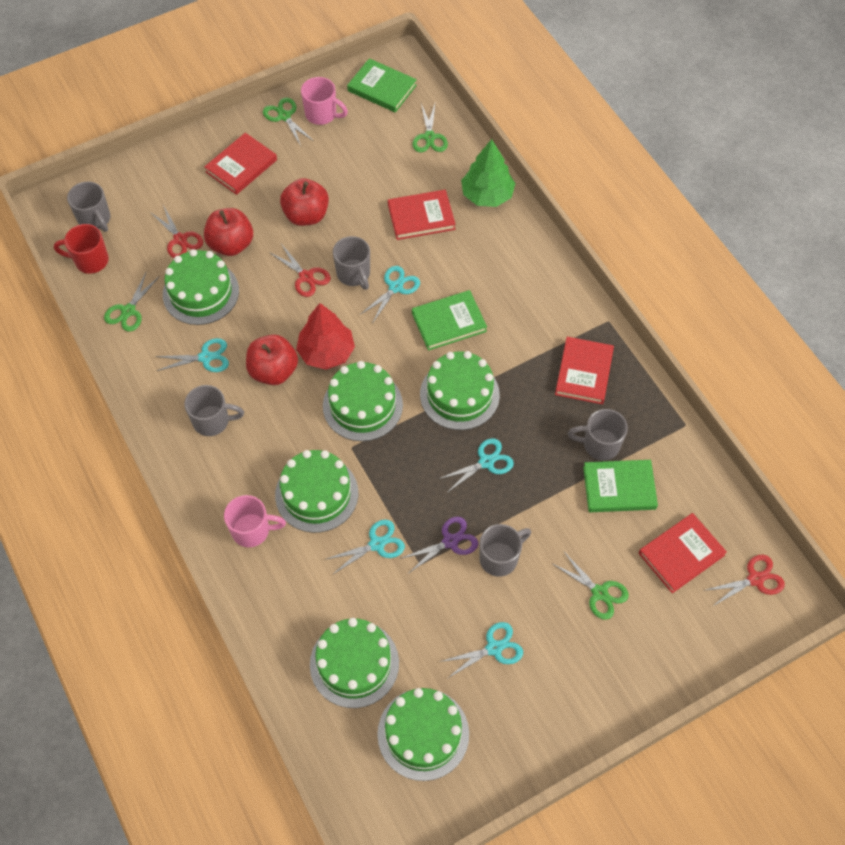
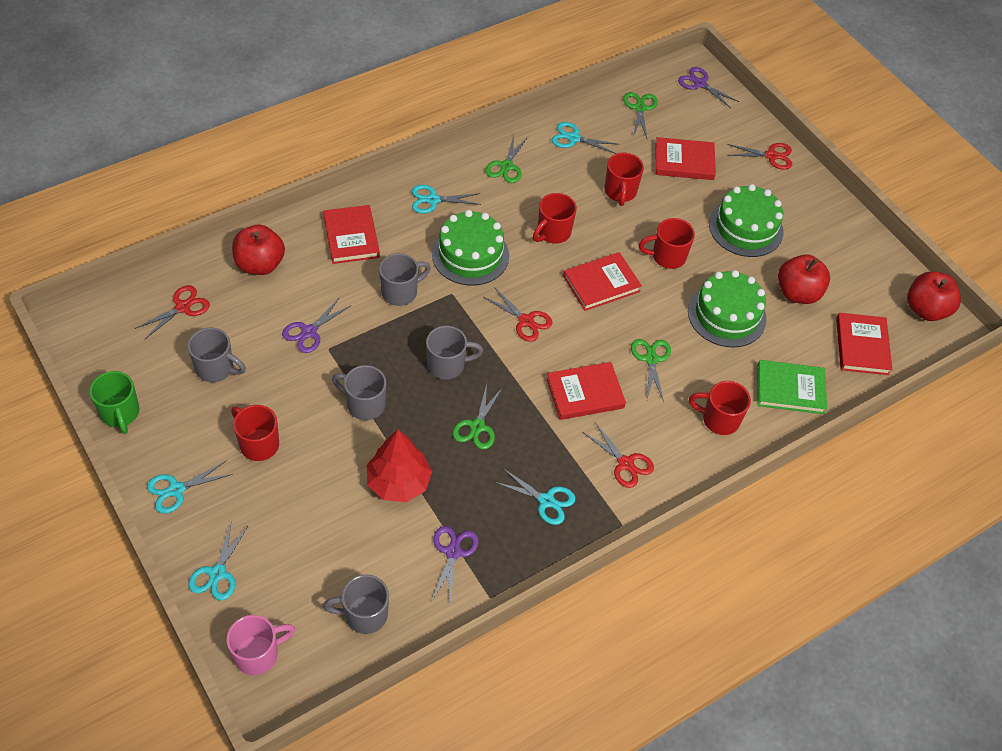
green book: [347,58,417,112] [412,290,487,351] [583,460,658,512] = 3 -> [757,360,827,414] = 1
green cake: [163,249,239,325] [275,450,358,533] [310,618,399,708] [323,361,403,441] [377,688,469,781] [420,351,500,430] = 6 -> [432,210,509,286] [688,270,767,347] [709,184,783,257] = 3
green mug: none = 0 -> [90,371,140,434] = 1
green tree: [461,139,516,207] = 1 -> none = 0
pink mug: [224,495,286,547] [301,77,348,125] = 2 -> [227,615,295,676] = 1
purple scissors: [399,517,478,573] = 1 -> [282,297,352,353] [432,526,479,606] [678,67,739,108] = 3
red book: [204,133,277,195] [388,190,456,240] [555,337,614,404] [639,513,727,593] = 4 -> [323,205,380,264] [546,362,626,420] [563,252,642,311] [655,137,716,180] [836,313,892,375] = 5
red mug: [54,224,109,274] = 1 -> [231,405,279,461] [533,193,577,244] [604,153,644,206] [639,218,695,269] [689,381,751,435] = 5
red scissors: [150,205,203,258] [269,245,331,297] [706,555,785,606] = 3 -> [134,285,210,340] [484,287,553,342] [582,422,654,488] [727,143,792,170] = 4

